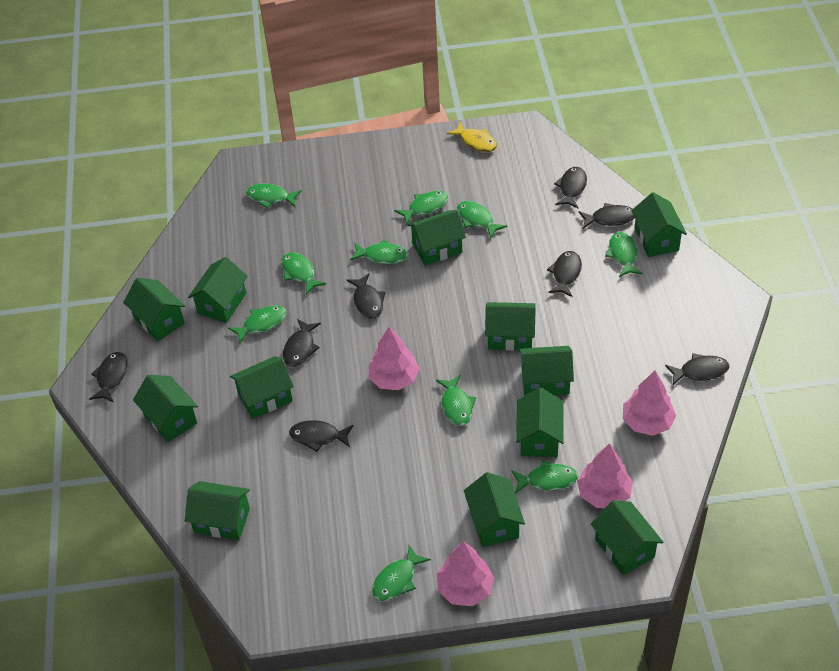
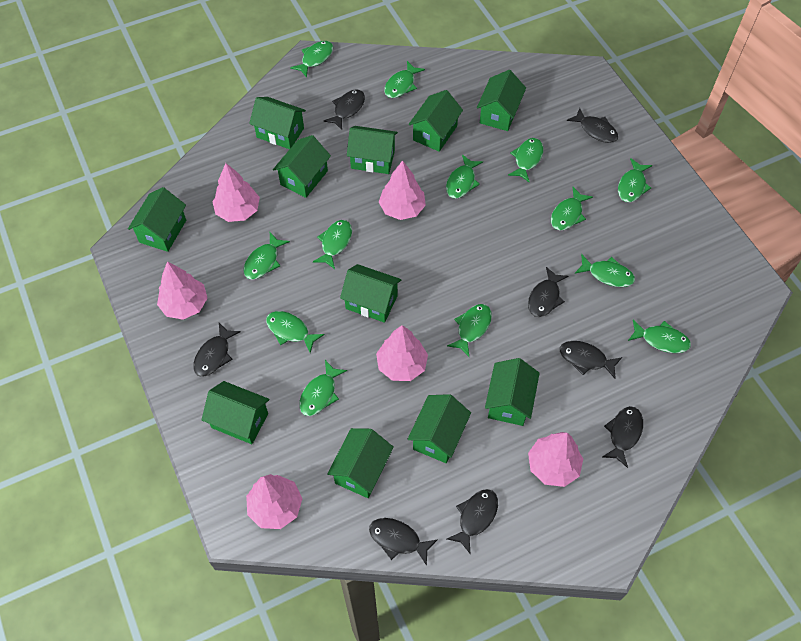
green fish: [228,306,287,344] [246,184,302,208] [281,252,326,295] [350,239,408,264] [372,545,431,601] [394,191,449,225] [436,375,476,426] [457,201,507,239] [511,460,578,494] [605,232,643,277] = 10 -> [243,233,290,280] [266,311,324,353] [290,41,333,78] [299,360,347,416] [313,220,352,269] [384,61,425,98] [446,155,483,199] [447,304,492,357] [508,138,544,182] [551,187,593,230] [575,254,635,287] [618,158,652,202] [628,319,691,353] = 13
green house: [123,278,185,341] [133,375,198,442] [185,481,250,540] [188,257,248,323] [230,356,294,419] [407,210,466,266] [464,472,525,547] [485,302,536,351] [516,388,564,457] [519,346,574,395] [591,500,663,575] [631,192,687,257] = 12 -> [128,187,186,252] [202,381,269,444] [249,97,306,149] [273,135,331,198] [327,428,394,498] [340,264,401,323] [347,126,398,174] [408,394,471,463] [409,90,463,152] [477,70,526,131] [485,358,540,426] = 11
pink tree: [369,327,419,390] [437,541,495,606] [577,443,633,508] [623,371,676,436] = 4 -> [157,261,207,320] [212,163,260,222] [246,474,302,529] [376,325,428,381] [379,160,426,220] [528,432,583,487] = 6
yellow fish: [447,121,497,152] = 1 -> none = 0

